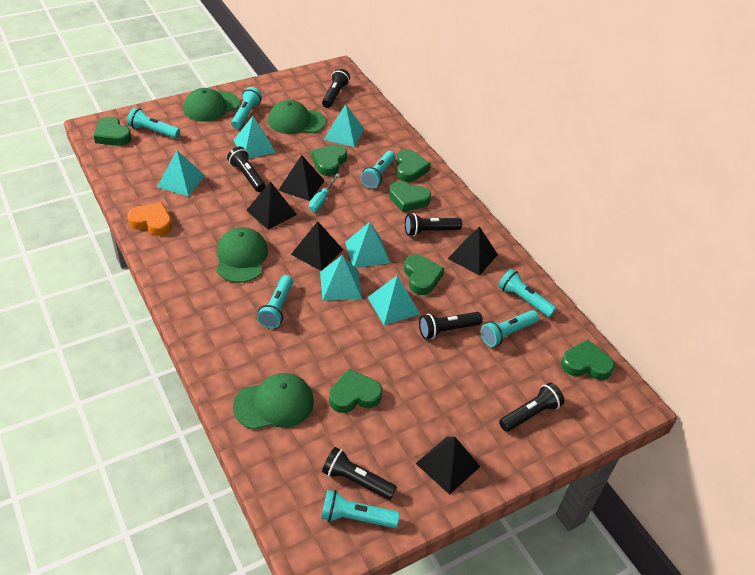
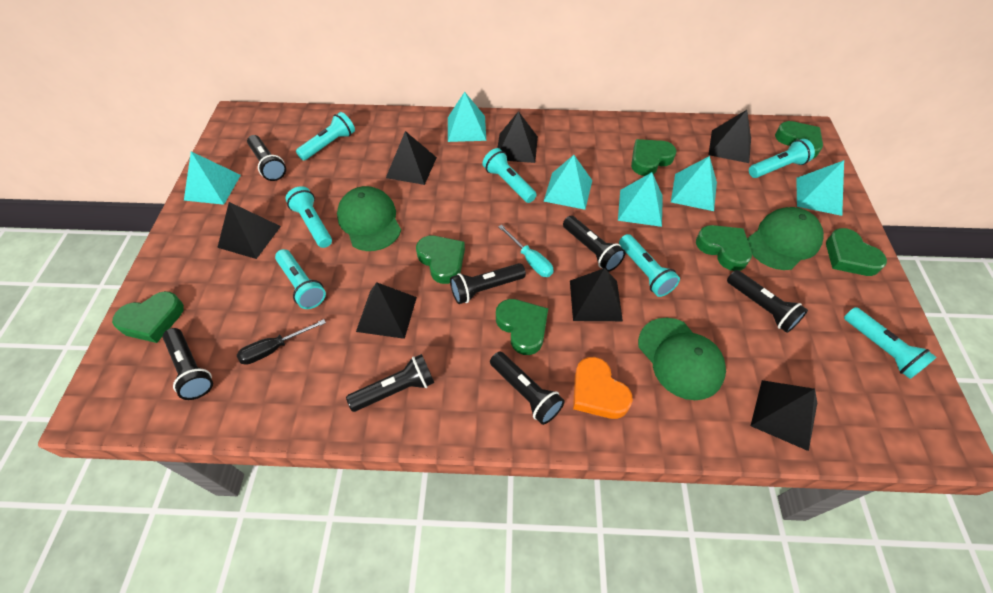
black flashlight: [227,147,266,192] [322,68,350,108] [322,447,397,500] [405,213,462,236] [419,312,483,339] [499,382,564,432] = 6 -> [163,328,213,400] [247,135,286,181] [346,354,434,412] [450,263,526,304] [490,352,565,425] [563,216,626,272] [727,270,808,333] = 7
black pyramid: [246,181,297,230] [279,155,325,201] [291,221,343,271] [415,437,481,495] [448,226,498,276] = 5 -> [217,202,281,259] [356,283,417,339] [386,131,437,185] [497,111,538,163] [570,268,623,321] [708,110,751,163] [750,380,817,451] = 7
black screwdriver: none = 0 -> [237,319,326,365] = 1
green cap: [184,88,240,122] [217,227,268,283] [233,373,314,430] [268,100,326,134] = 4 -> [337,186,401,251] [638,318,726,400] [747,207,824,270] = 3

